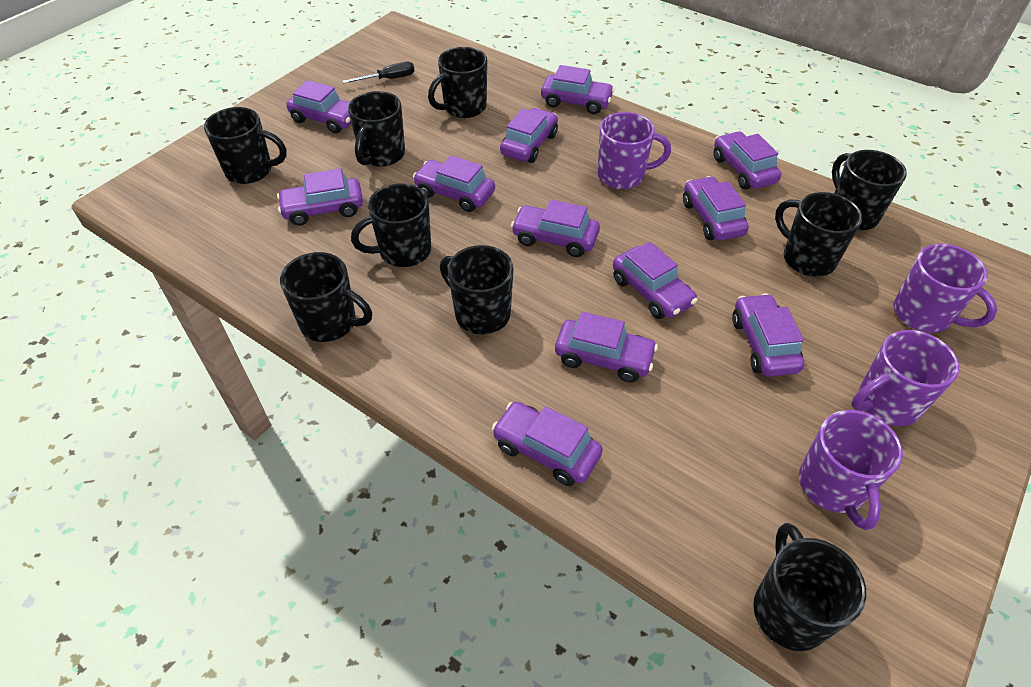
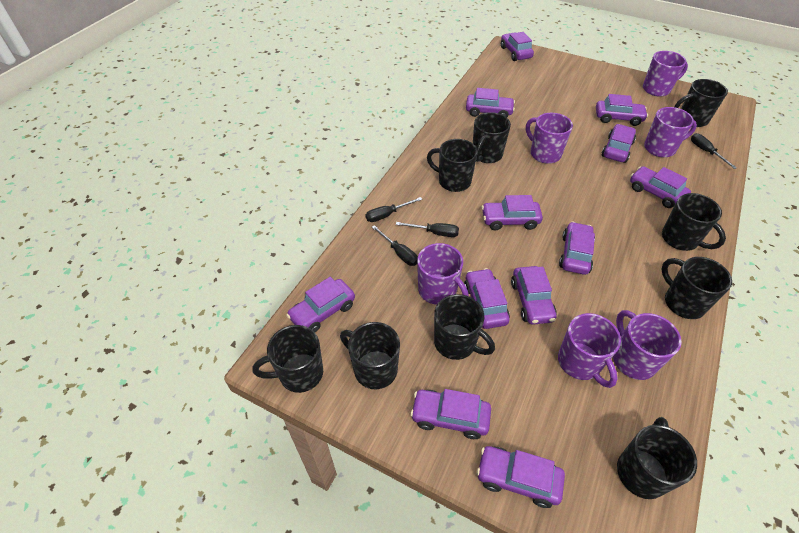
black screwdriver: [343,62,414,84] = 1 -> [365,197,422,222] [372,225,418,266] [396,222,459,237] [691,133,737,169] = 4
purple mug: [598,112,671,189] [799,410,903,530] [851,330,959,426] [893,244,997,333] = 4 -> [417,243,469,305] [526,113,573,164] [558,313,621,388] [613,310,681,380] [643,51,688,97] [644,107,697,158] = 6

